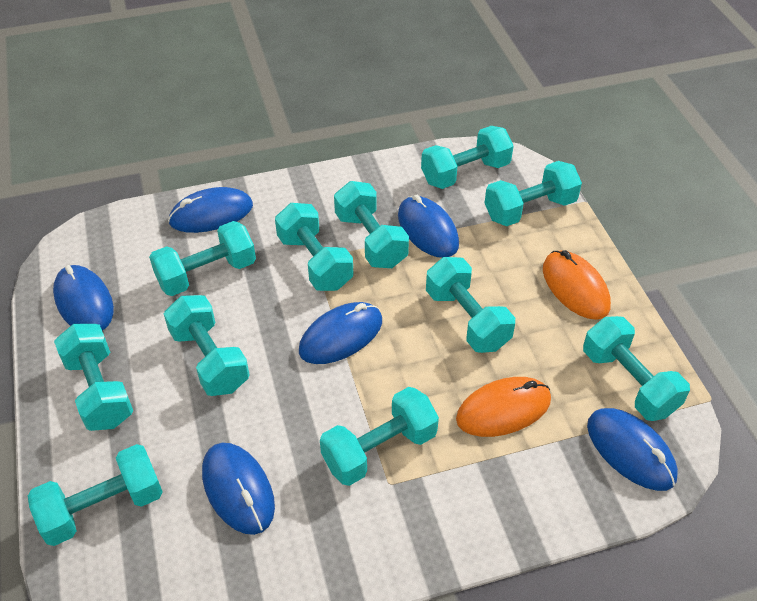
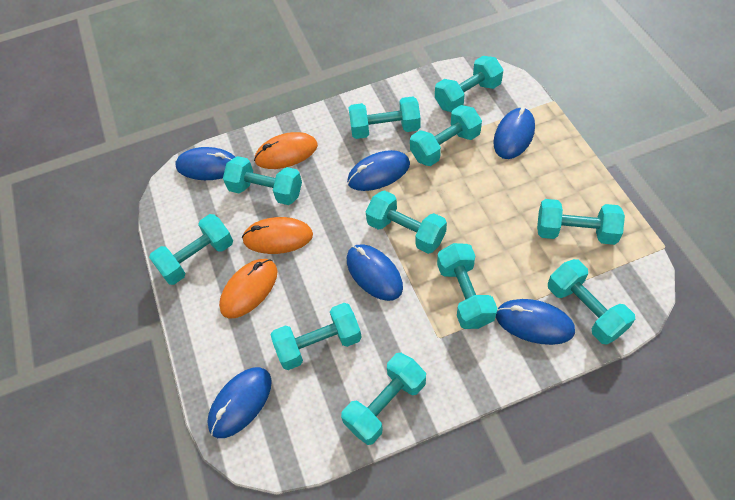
orange mouse: [456,377,551,437] [543,250,611,320] = 2 -> [219,259,278,318] [242,217,313,254] [254,132,318,169] = 3

